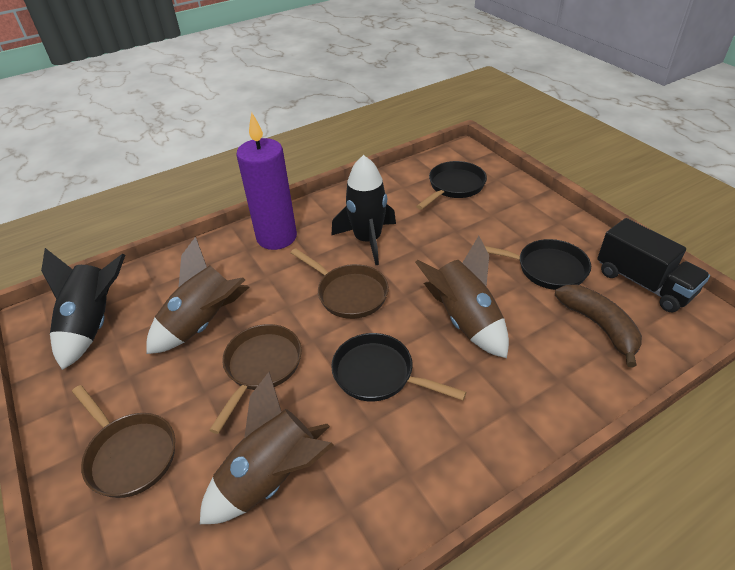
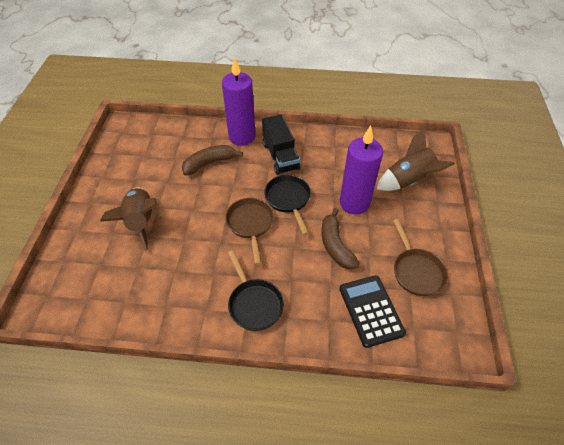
black calculator: none = 0 -> [340,275,406,348] = 1
black pan: [331,333,466,401] [416,161,487,210] [485,239,591,290] = 3 -> [228,250,284,331] [264,175,311,235] = 2
black rocket: [41,248,125,370] [331,155,396,265] = 2 -> none = 0
brown banana: [555,285,642,368] = 1 -> [182,145,243,175] [321,208,360,269] = 2
brown pan: [72,385,175,498] [209,324,302,434] [291,248,389,319] = 3 -> [225,198,274,265] [393,219,448,296] = 2
brown rocket: [146,237,249,354] [200,372,334,524] [415,236,509,358] = 3 -> [100,188,157,251] [377,128,455,191] = 2
purple candle: [236,112,297,250] = 1 -> [222,57,256,146] [340,125,383,214] = 2

